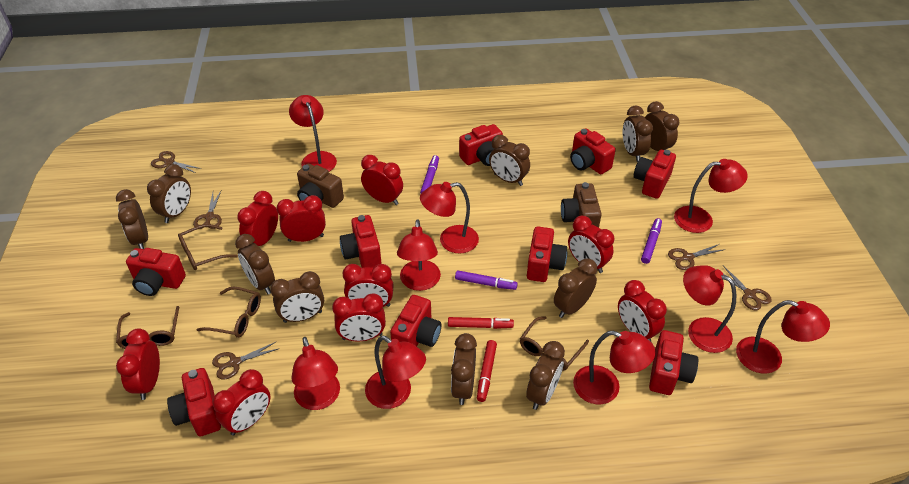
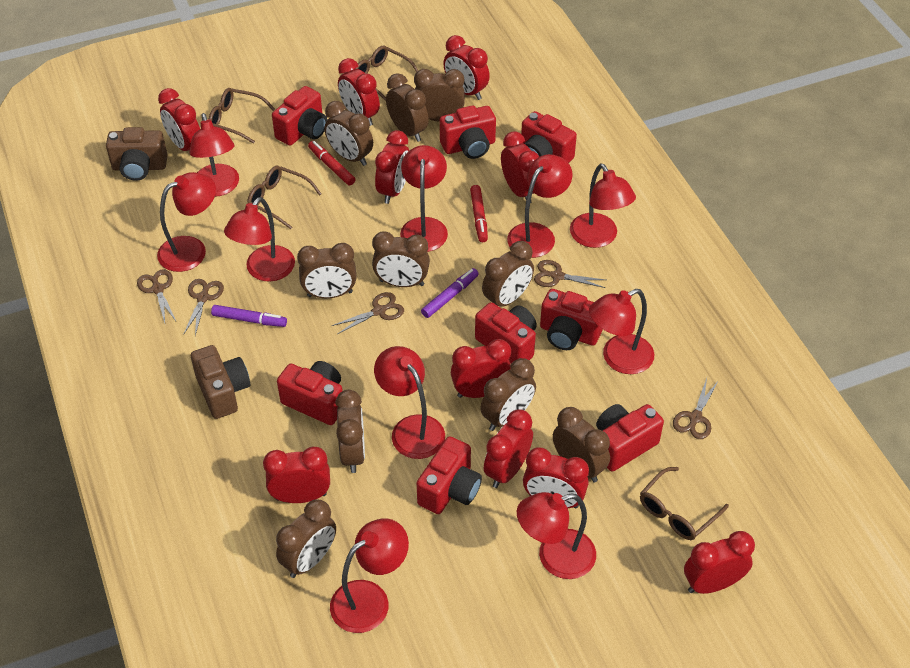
purple marker: [420,155,439,193] [455,270,518,290] [641,218,662,264] = 3 -> [211,305,287,327] [421,268,479,318] = 2
red camera: [126,248,186,296] [167,368,221,436] [340,215,382,268] [390,295,441,347] [459,124,503,166] [527,226,567,282] [570,128,616,174] [633,150,676,199] [649,330,698,395] = 9 -> [272,86,327,146] [277,361,343,425] [416,436,482,514] [440,105,496,159] [475,302,537,364] [521,111,577,163] [540,289,603,350] [596,404,664,472] = 8
red clock: [116,328,160,400] [213,369,271,436] [237,191,278,246] [277,195,326,242] [332,294,386,341] [342,264,394,307] [361,155,403,205] [568,216,614,273] [618,280,667,342] = 9 -> [158,88,200,151] [263,447,330,503] [338,58,380,126] [375,130,409,204] [443,35,490,100] [451,339,511,398] [484,409,533,488] [501,131,539,203] [523,447,589,508] [684,531,755,594] = 10
red lamp: [289,95,337,172] [292,337,340,410] [365,335,426,409] [397,219,441,291] [420,182,479,254] [573,331,655,404] [674,159,748,233] [683,265,736,353] [736,300,830,374] = 9 -> [157,172,216,272] [190,113,239,197] [224,197,295,282] [330,518,409,633] [374,346,445,459] [400,145,448,252] [507,154,572,258] [517,492,596,579] [570,164,636,248] [589,289,654,374] = 10

